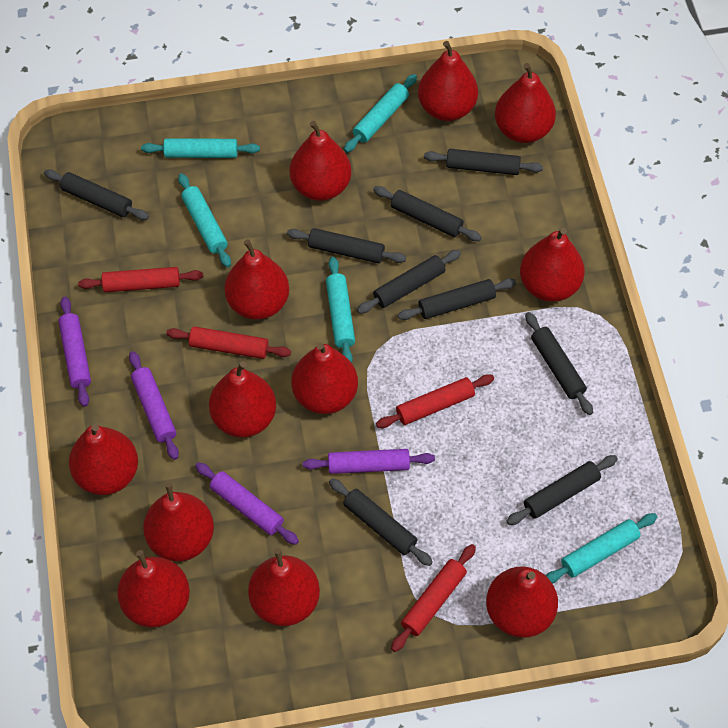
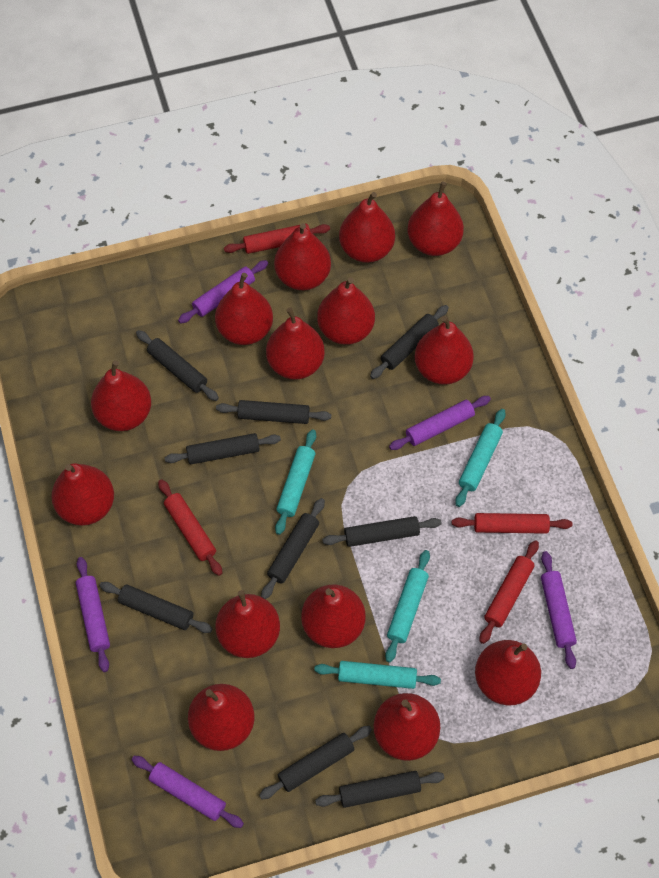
purple rolling pin: [58,297,91,407] [129,351,179,460] [195,462,299,545] [303,449,435,474] = 4 -> [76,557,110,672] [131,756,244,828] [178,260,268,324] [389,396,491,450] [541,551,577,669] = 5
red pear: [69,424,138,495] [117,550,190,627] [143,482,214,562] [209,361,276,437] [224,239,289,320] [248,548,320,626] [290,121,351,201] [292,342,358,414] [418,41,478,121] [486,567,558,638] [495,63,556,143] [520,228,585,302] = 12 -> [51,463,114,526] [91,360,151,431] [188,684,255,751] [215,273,273,345] [215,590,280,658] [266,307,325,380] [274,223,331,290] [301,585,366,648] [317,277,375,345] [339,192,395,263] [374,693,440,761] [407,182,464,256] [415,316,474,385] [475,640,541,705] = 14
turquoise rolling pin: [141,138,260,158] [178,173,231,267] [326,257,355,363] [344,74,417,153] [546,513,657,584] = 5 -> [275,429,316,535] [314,661,441,689] [385,550,430,663] [455,409,506,507] = 4

